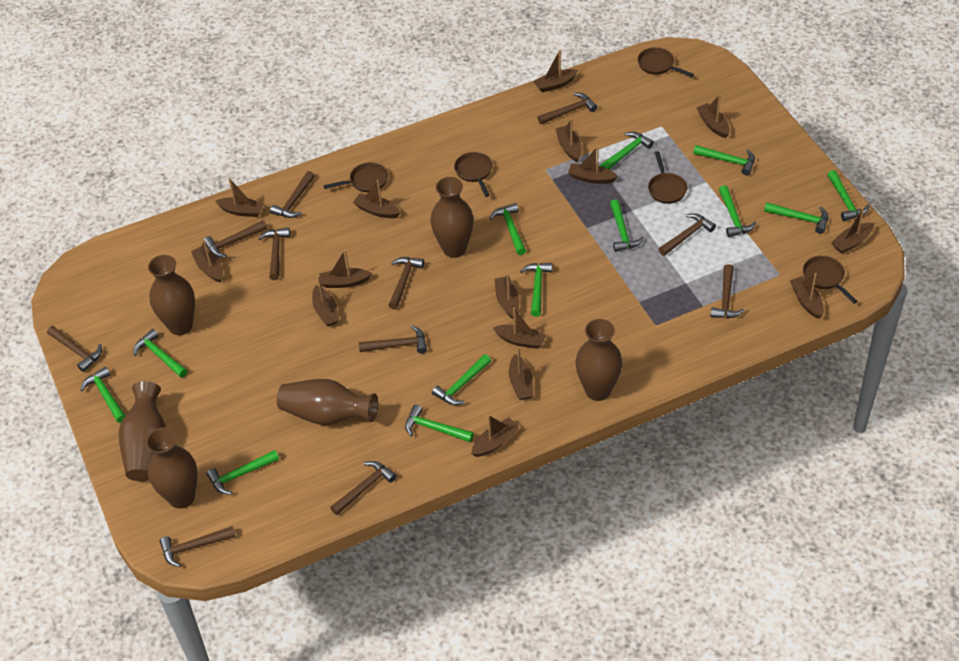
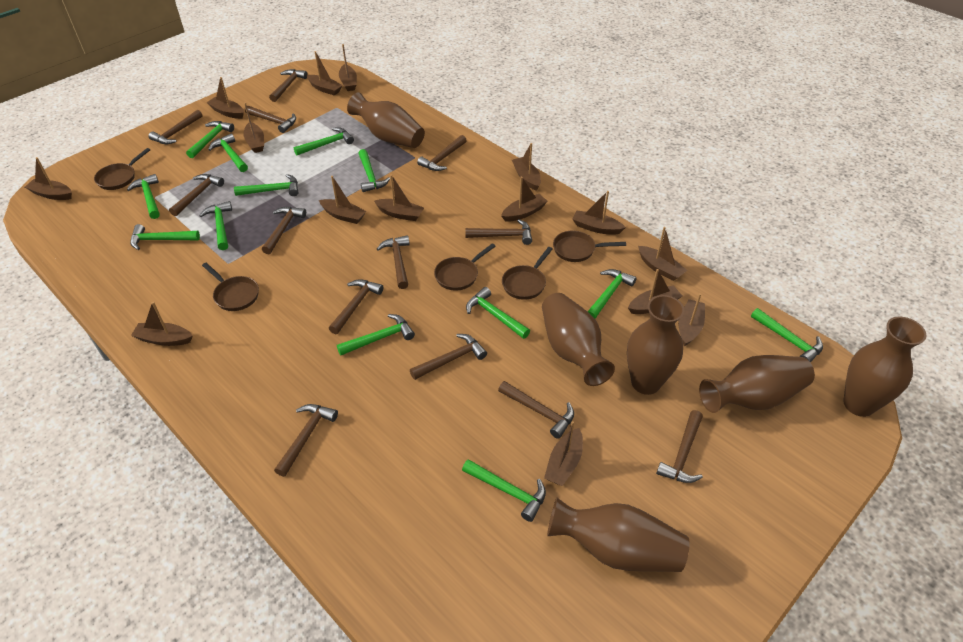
brown hammer: [47,326,102,372] [160,526,236,567] [203,220,267,257] [258,228,290,280] [270,171,315,218] [330,461,397,515] [359,325,427,354] [388,257,424,309] [537,93,597,124] [659,213,716,256] [711,264,745,318] = 11 -> [148,110,203,144] [169,174,224,216] [245,106,296,133] [262,207,306,254] [269,69,308,102] [274,404,338,477] [329,279,383,334] [377,235,410,289] [410,334,487,380] [417,135,467,171] [465,219,532,245] [498,381,574,439] [656,410,703,483] = 13

